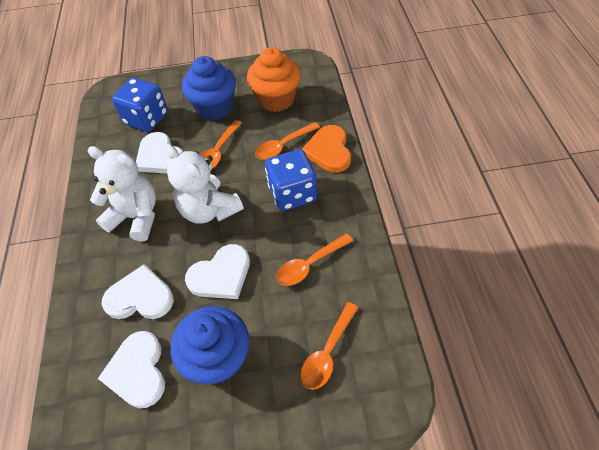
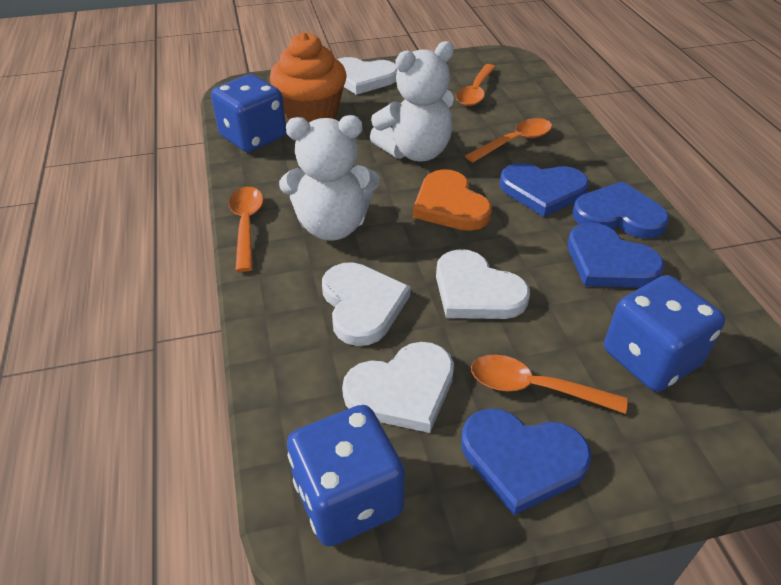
blue cupcake: [170,306,249,384] [182,56,236,121] = 2 -> none = 0
blue dice: [112,78,168,132] [265,149,317,211] = 2 -> [211,74,286,152] [287,405,405,546] [604,275,725,392] = 3
blue heart: none = 0 -> [461,409,592,515] [500,163,589,217] [568,223,664,288] [572,181,669,239] = 4

